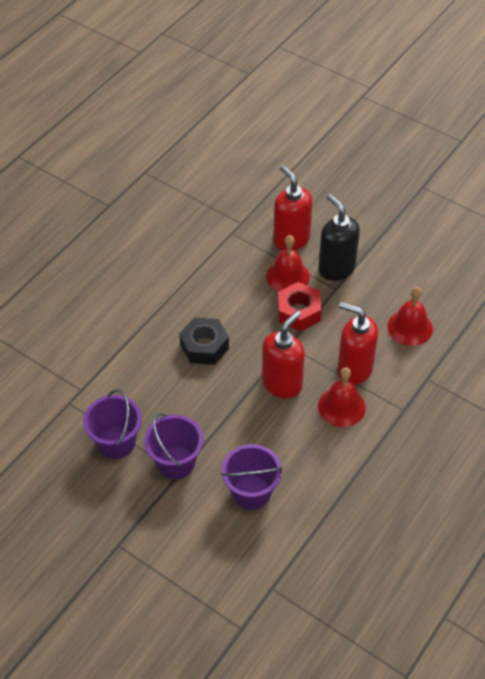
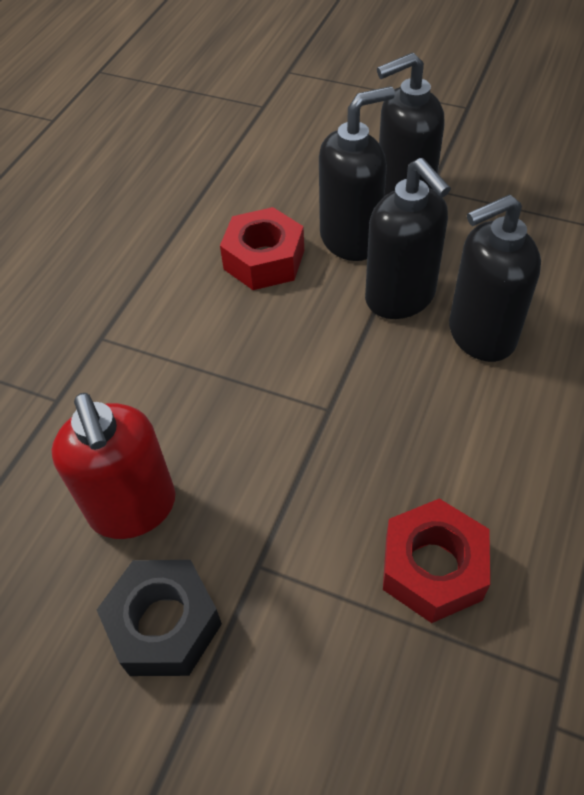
black soap dispenser: [318,194,360,281] = 1 -> [319,86,395,261] [365,158,451,319] [377,53,445,196] [449,194,541,362] = 4
purple bucket: [83,389,142,459] [144,413,203,479] [221,444,283,510] = 3 -> none = 0
red bell: [266,235,310,292] [318,367,366,427] [387,287,433,346] = 3 -> none = 0
red nut: [278,282,322,331] = 1 -> [220,207,304,290] [383,498,490,623] = 2
red soap dispenser: [262,311,305,398] [273,165,312,251] [338,302,378,385] = 3 -> [51,393,176,539] = 1

